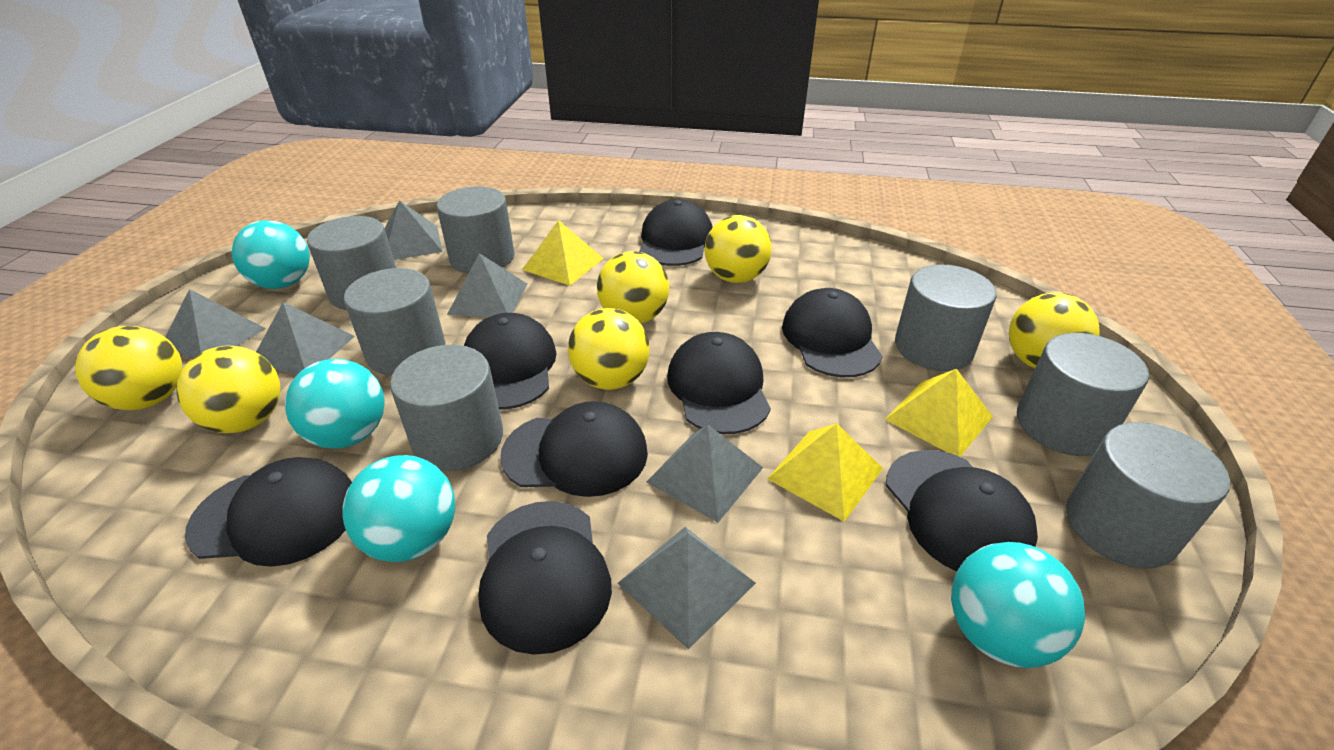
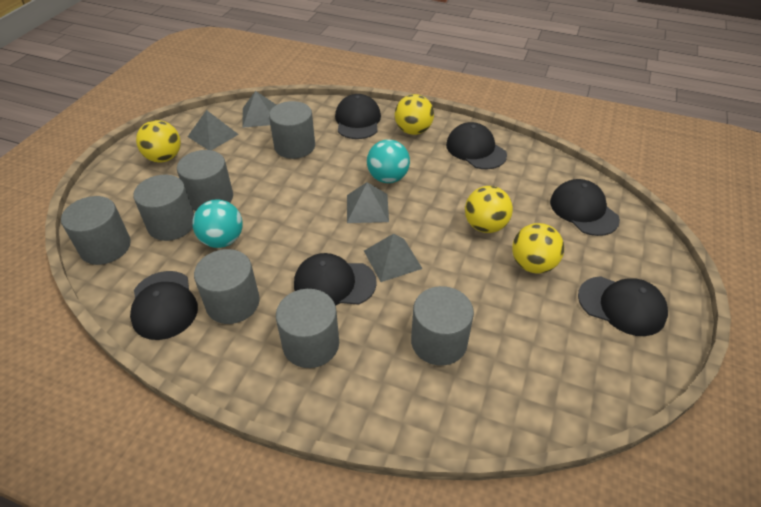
black cap: [185,457,352,567] [464,313,557,409] [478,501,612,655] [500,401,648,497] [639,199,713,266] [667,332,771,434] [782,288,883,377] [886,450,1038,571] = 8 -> [130,271,198,340] [294,253,377,306] [335,94,381,139] [446,122,507,169] [550,179,620,236] [578,276,668,336] = 6
grey pyramid: [165,289,266,359] [256,302,355,375] [385,200,443,260] [447,253,527,318] [617,527,756,649] [646,425,763,523] = 6 -> [188,110,239,150] [242,91,276,128] [347,182,389,223] [364,234,423,282] = 4
turquoise ball: [232,220,310,289] [285,359,385,449] [342,455,455,562] [951,542,1085,668] = 4 -> [192,199,243,248] [367,139,410,183] = 2
yellow ball: [75,326,182,410] [176,346,281,433] [568,308,650,390] [597,251,669,324] [704,215,771,283] [1009,292,1100,368] = 6 -> [136,120,181,163] [395,94,434,135] [465,186,513,233] [512,223,564,273] = 4
yellow pyramid: [522,220,604,286] [767,423,883,522] [884,369,993,457] = 3 -> none = 0

